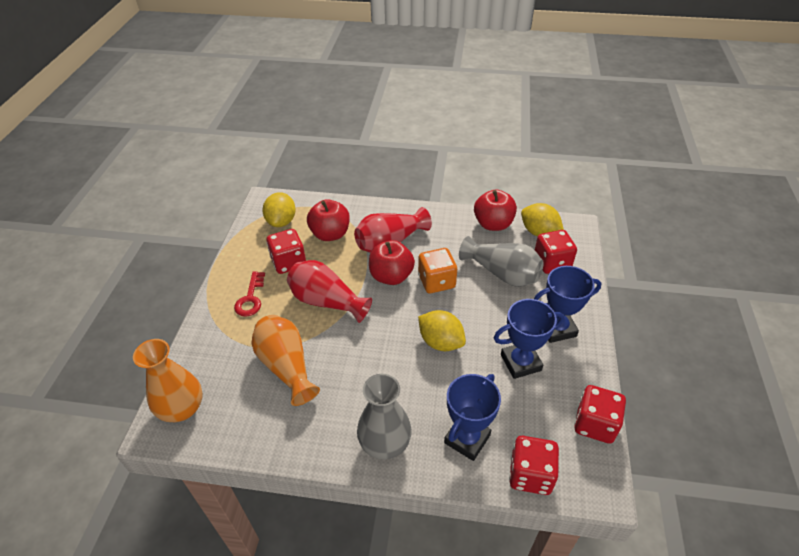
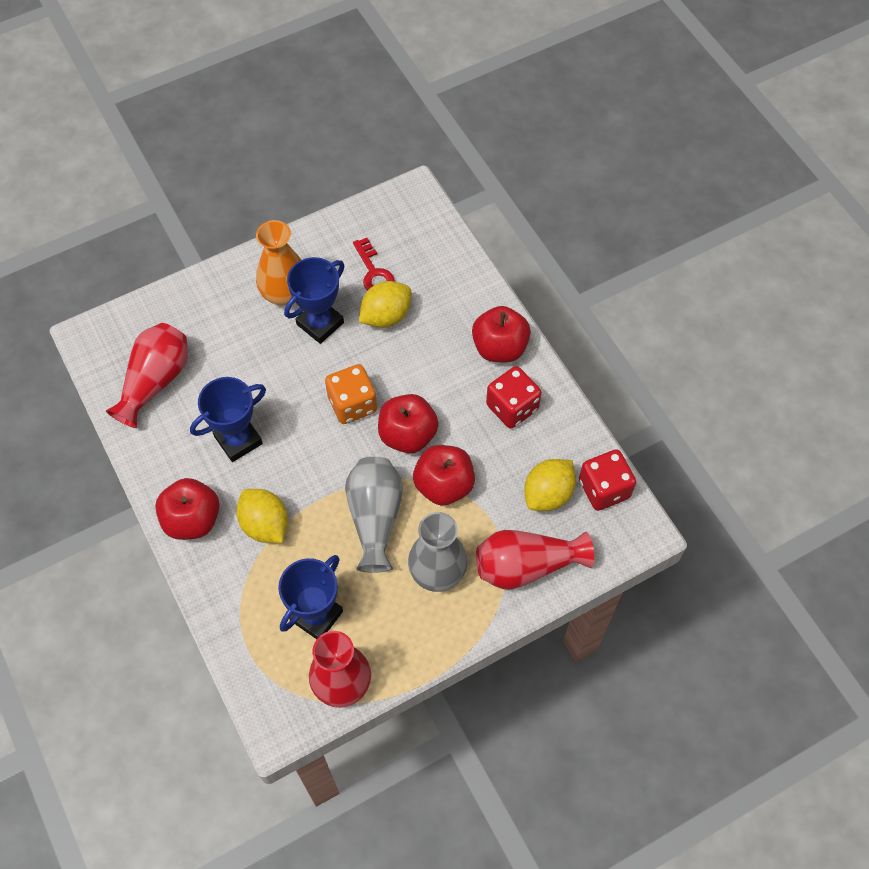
orange vase: [133,339,203,422] [251,315,320,406] = 2 -> [256,220,301,306] = 1
red apple: [307,199,350,241] [369,240,415,285] [474,189,517,231] = 3 -> [155,478,220,540] [378,394,439,453] [413,445,475,506] [472,306,531,362] = 4
red dice: [266,229,306,274] [509,436,559,495] [535,230,577,274] [574,385,626,444] = 4 -> [486,366,542,429] [579,449,636,511] = 2
red vase: [287,260,372,323] [354,207,432,253] = 2 -> [106,323,188,428] [309,631,371,708] [476,530,594,589] = 3

